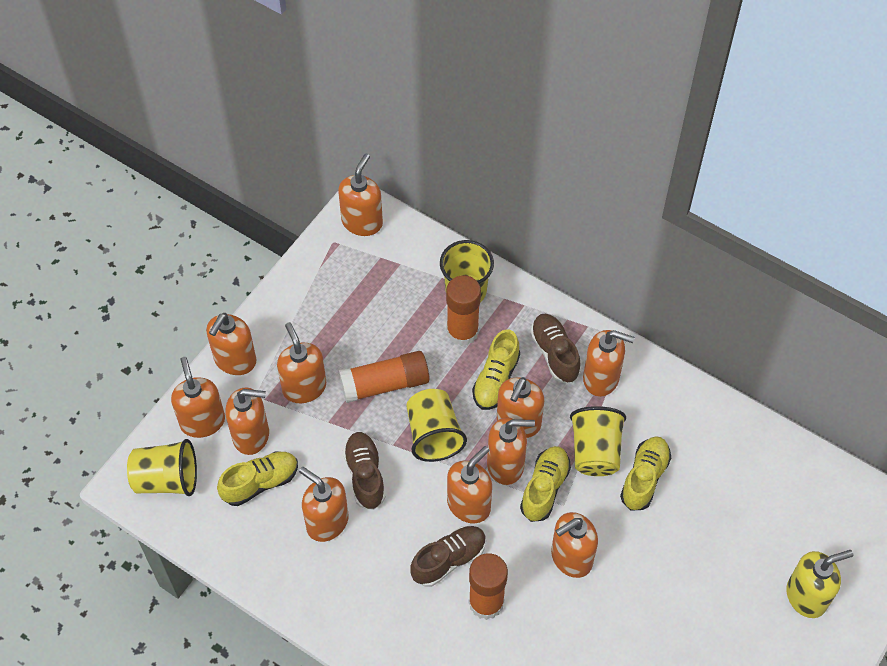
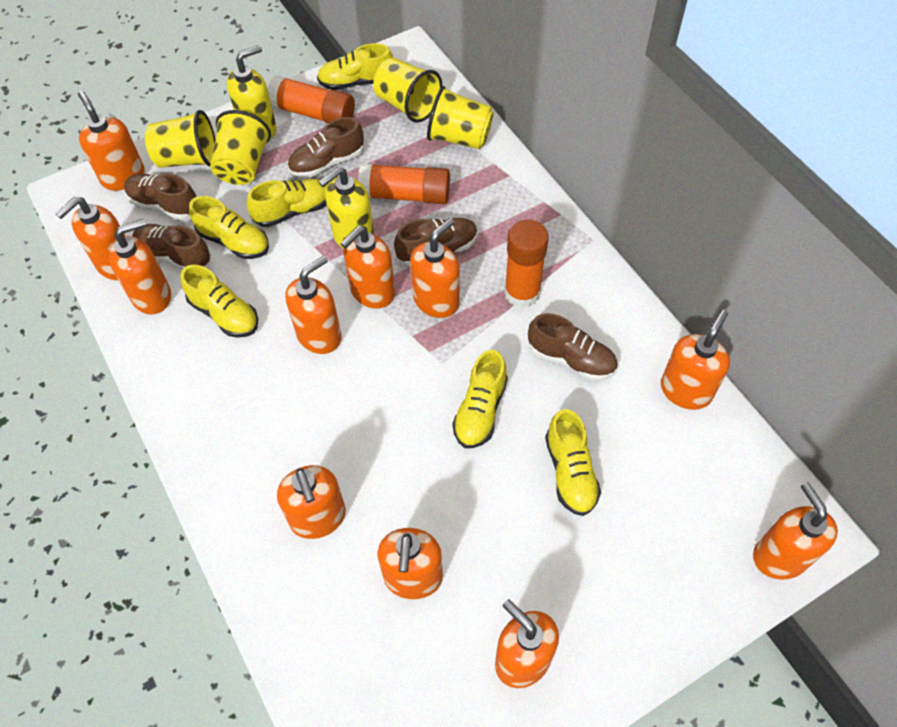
brown shoe: [343,432,386,510] [410,526,486,587] [530,314,581,383] = 3 -> [124,174,196,220] [132,224,211,270] [288,117,364,178] [394,218,478,266] [528,313,617,380] = 5
yellow shoe: [217,451,298,506] [472,329,520,410] [520,446,571,522] [620,436,671,511] = 4 -> [181,265,258,337] [189,196,269,259] [247,179,328,227] [317,43,393,90] [452,350,508,448] [545,409,601,516] = 6
yellow soap dispenser: [786,550,853,618] = 1 -> [227,45,277,139] [319,167,374,249] = 2

